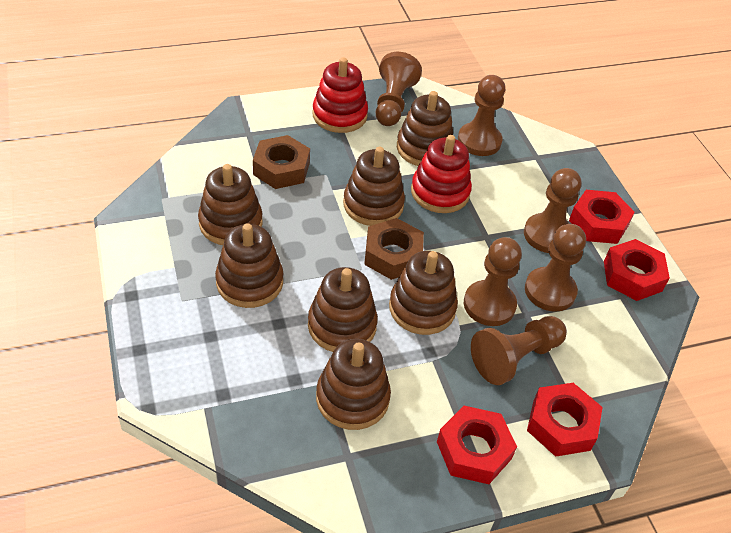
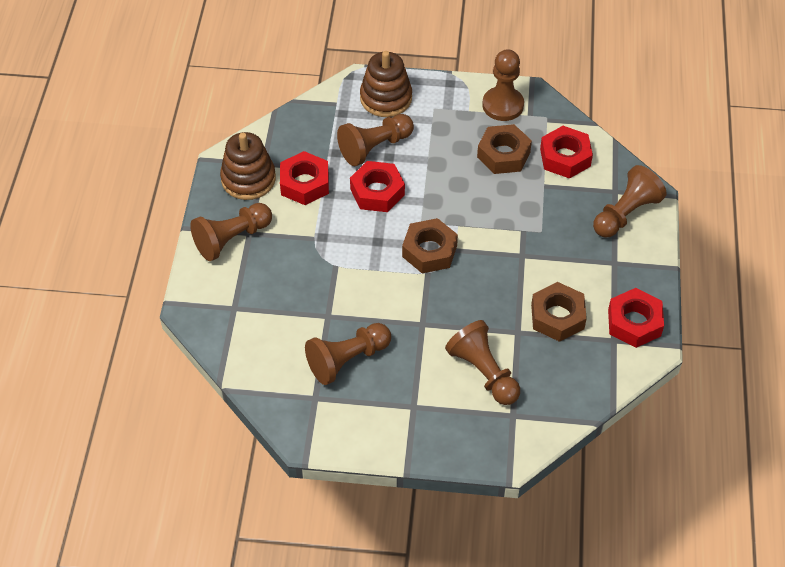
brown nut: [253,135,310,189] [364,218,424,280] = 2 -> [402,218,458,273] [477,124,532,174] [531,282,587,342] = 3
brown stacking toy: [198,164,263,245] [215,223,283,308] [308,267,378,352] [316,339,391,430] [343,147,405,226] [389,251,458,335] [397,91,453,166] = 7 -> [220,132,276,200] [360,51,412,117] = 2
red stacking toy: [312,57,368,133] [411,135,472,213] = 2 -> none = 0

